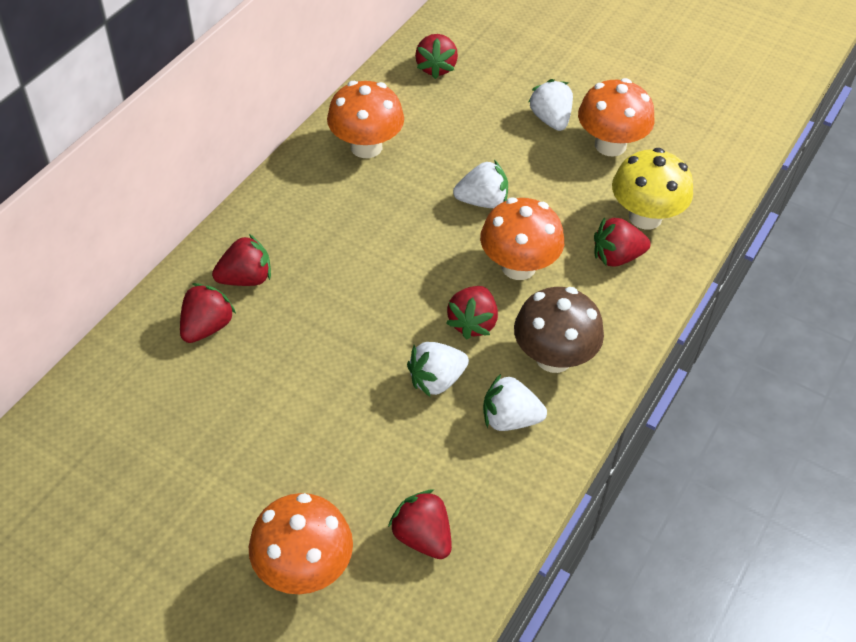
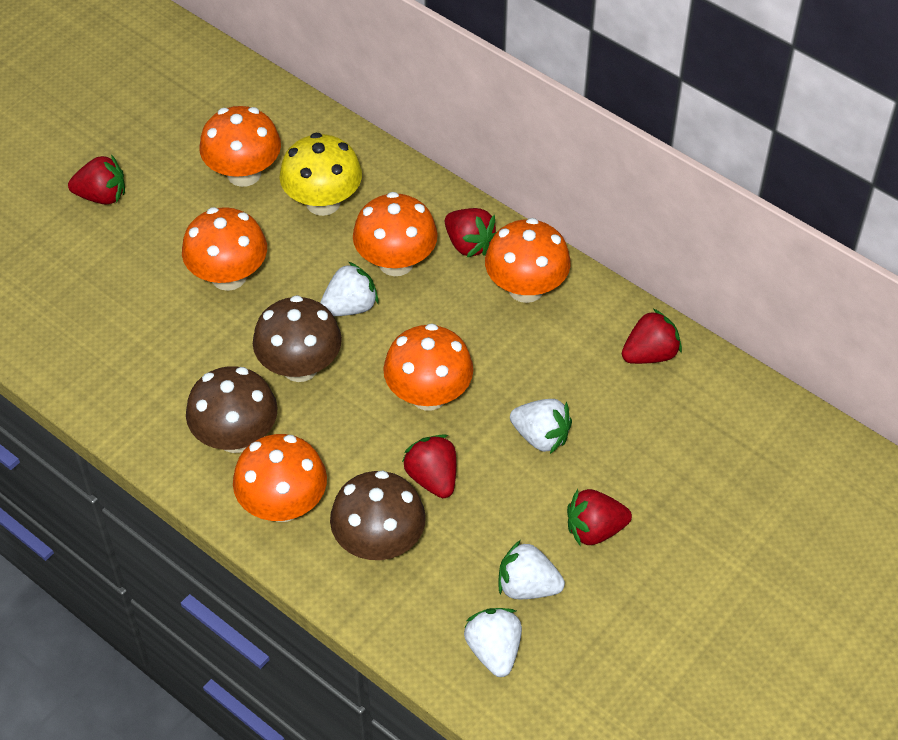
brown mushroom: [514,287,604,373] = 1 -> [186,366,278,453] [253,295,342,382] [330,470,426,560] = 3
orange mushroom: [249,493,353,594] [327,81,404,158] [480,197,564,280] [578,78,655,156] = 4 -> [182,207,267,291] [200,106,281,187] [233,434,327,522] [353,192,438,276] [383,323,473,410] [485,218,571,303] = 6
red strawberry: [180,283,236,343] [212,234,271,286] [388,490,452,559] [415,34,458,79] [446,286,498,340] [594,217,651,267] = 6 -> [68,155,125,205] [402,434,456,498] [445,208,496,257] [567,489,632,546] [622,309,682,364] = 5

